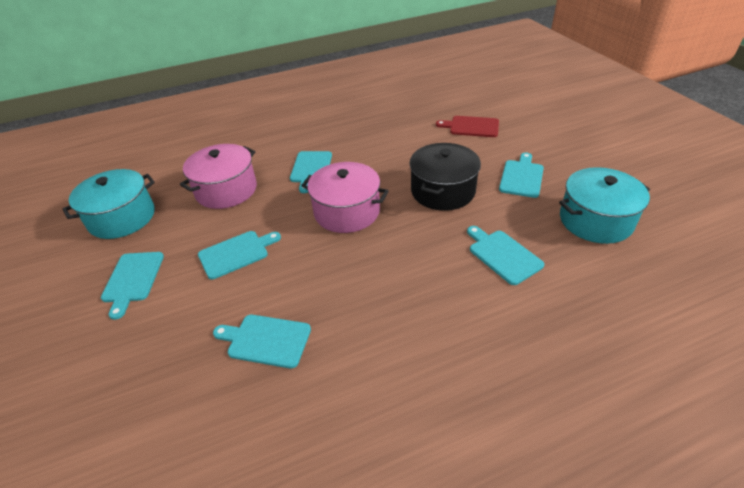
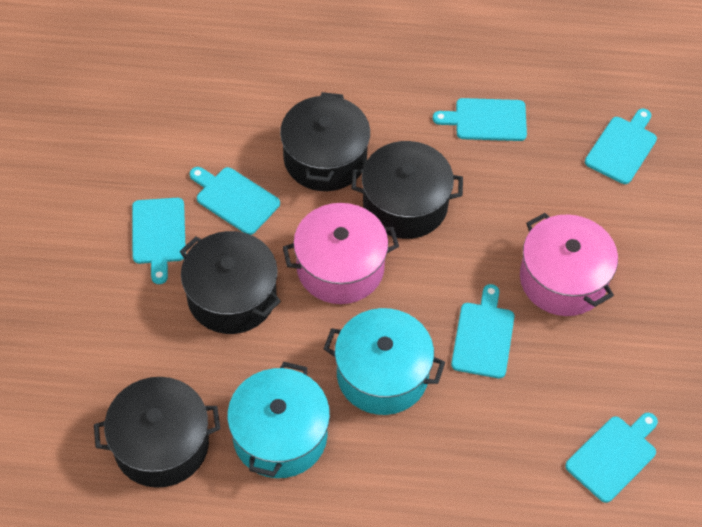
black pot: [409,143,481,211] = 1 -> [94,377,220,488] [179,231,281,334] [280,92,370,191] [351,141,463,239] = 4
red cutting board: [436,116,499,137] = 1 -> none = 0

